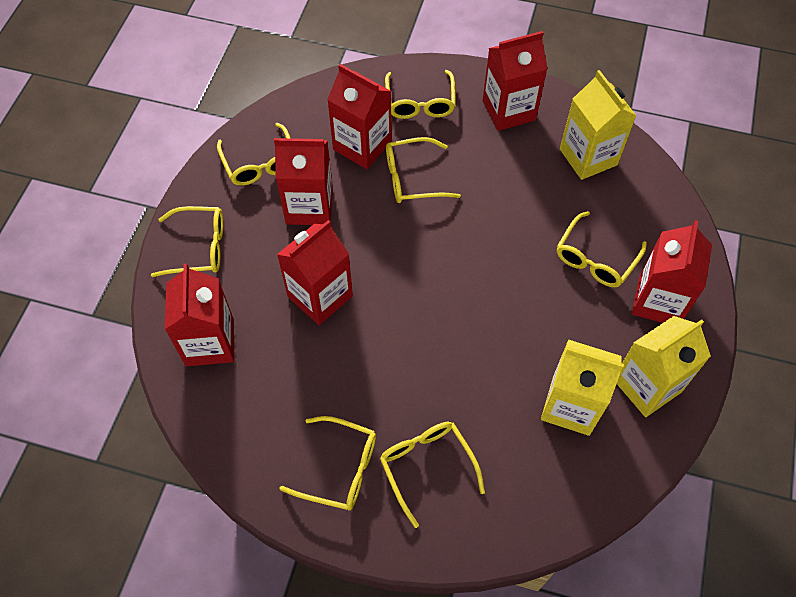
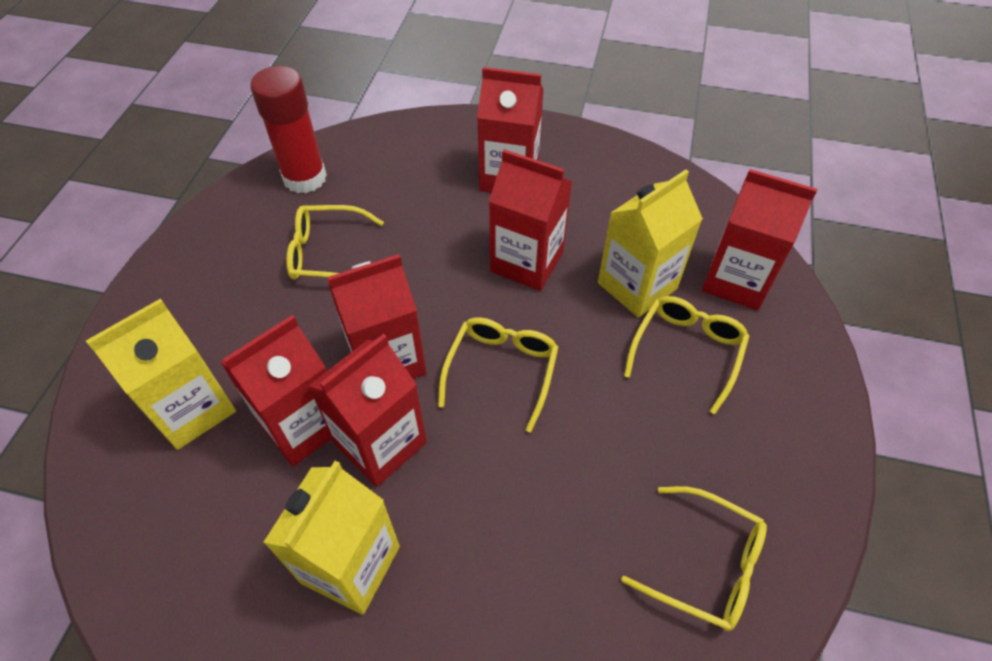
red glue stick: none = 0 -> [250,66,327,194] = 1
yellow glasses: [151,206,223,277] [217,123,290,186] [279,416,376,510] [380,422,485,528] [385,70,456,119] [386,137,461,203] [557,211,647,287] = 7 -> [286,205,384,280] [438,317,558,433] [621,486,767,631] [624,296,749,414] = 4

